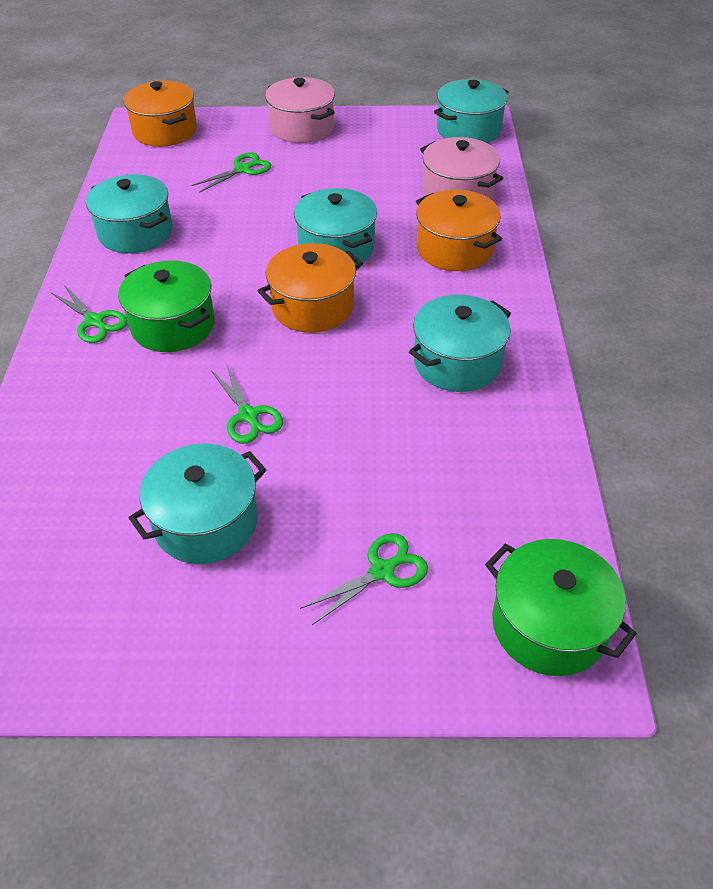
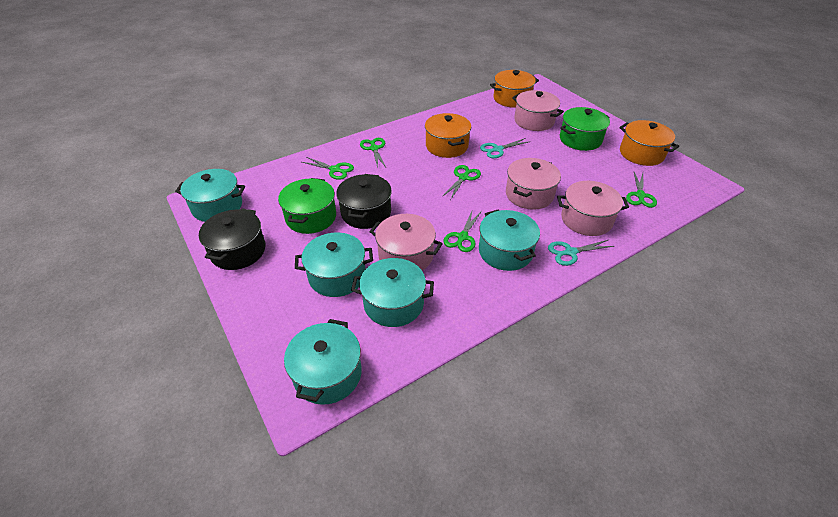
black pot: none = 0 -> [199,208,266,270] [336,174,392,229] = 2
green scissors: [51,285,127,343] [191,152,271,193] [211,363,283,444] [300,533,428,625] = 4 -> [302,157,354,180] [360,138,386,168] [442,165,481,200] [443,209,482,252] [626,172,657,208] = 5
pink pot: [265,77,335,143] [420,137,503,199] = 2 -> [369,214,443,270] [506,158,561,210] [512,90,564,131] [557,181,629,236] = 4
turquoise scissors: none = 0 -> [480,138,530,158] [548,240,614,266] = 2

